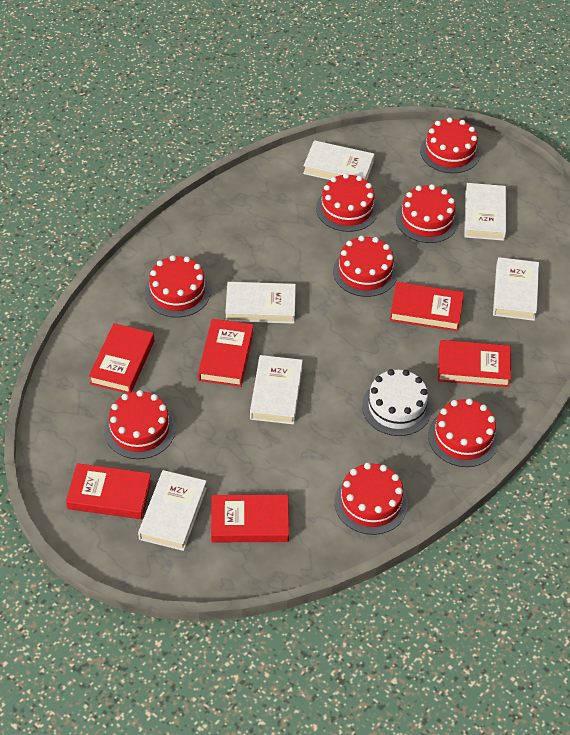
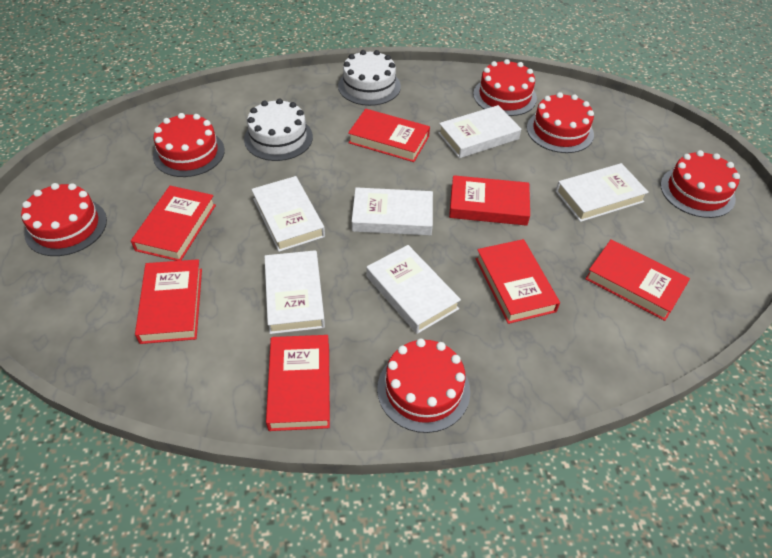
red book: [66,463,151,519] [89,323,154,393] [198,319,254,387] [211,495,289,542] [390,282,464,331] [438,340,511,387] = 6 -> [131,186,216,261] [135,259,202,344] [266,335,330,431] [348,109,430,162] [449,175,530,226] [476,239,560,324] [585,239,690,321] = 7
red cake: [104,390,176,459] [145,255,211,317] [316,173,379,232] [333,236,398,297] [334,463,408,535] [396,184,459,243] [420,117,481,173] [428,398,499,467] = 8 -> [21,183,107,256] [153,113,225,177] [377,338,470,433] [473,59,537,116] [527,92,594,153] [661,150,740,218] = 6
white cake: [362,369,432,436] = 1 -> [244,98,313,161] [338,50,401,106] = 2

